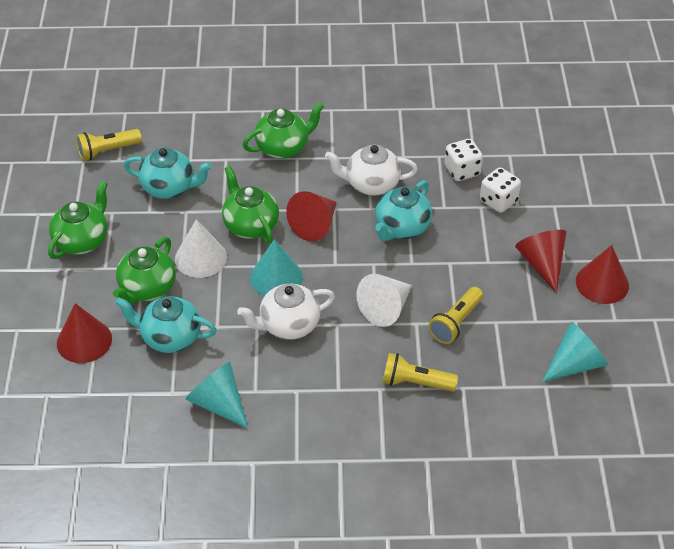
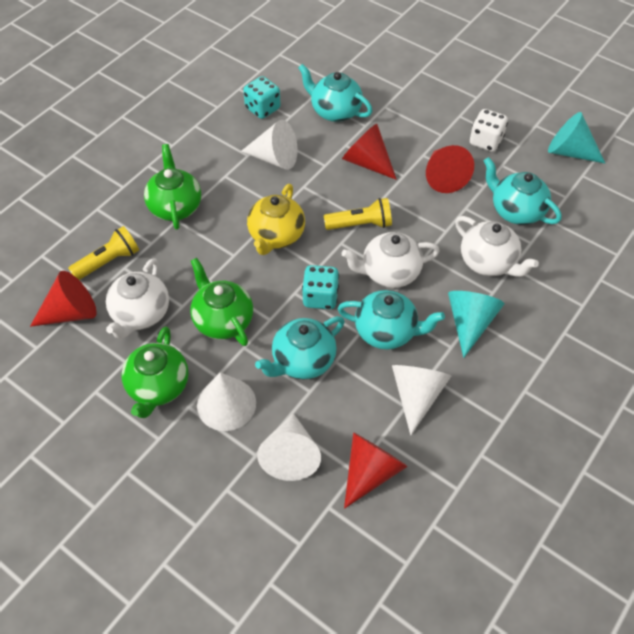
green teapot: [48,181,108,259] [113,237,176,305] [222,166,279,243] [243,102,324,159] = 4 -> [121,326,189,418] [144,144,201,230] [190,258,253,346] = 3
turquoise cone: [185,362,248,429] [250,239,303,296] [542,322,608,382] = 3 -> [448,291,504,358] [548,112,605,163] = 2
turquoise dice: none = 0 -> [243,76,281,119] [302,265,339,309] = 2
turquoise teapot: [115,296,217,353] [124,148,212,199] [375,180,432,241] = 3 -> [255,316,345,379] [298,64,373,122] [338,290,445,350] [484,157,562,225] = 4
white cone: [175,219,227,278] [356,274,412,327] = 2 -> [197,372,256,431] [241,120,298,170] [257,413,321,481] [392,365,451,435] = 4
white dice: [445,139,483,181] [480,167,521,213] = 2 -> [470,109,508,152] = 1
white teapot: [237,284,335,340] [325,144,418,196] = 2 -> [106,258,169,339] [342,232,440,288] [455,216,539,277] = 3
yellow flashlight: [76,129,142,161] [382,353,458,392] [428,287,483,344] = 3 -> [68,226,139,280] [324,198,392,230] = 2
yellow teapot: none = 0 -> [247,184,305,255] = 1

